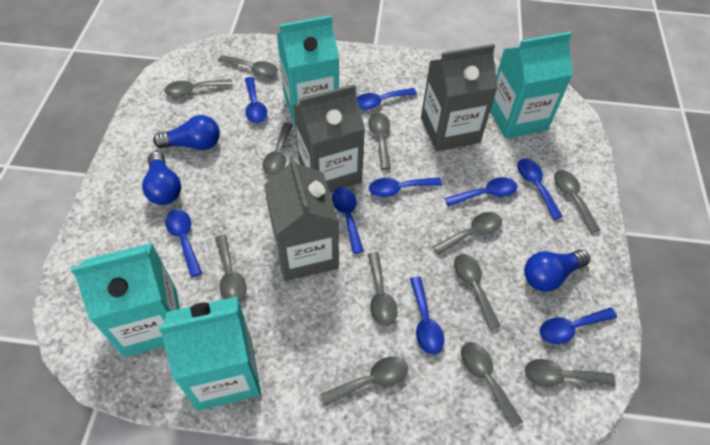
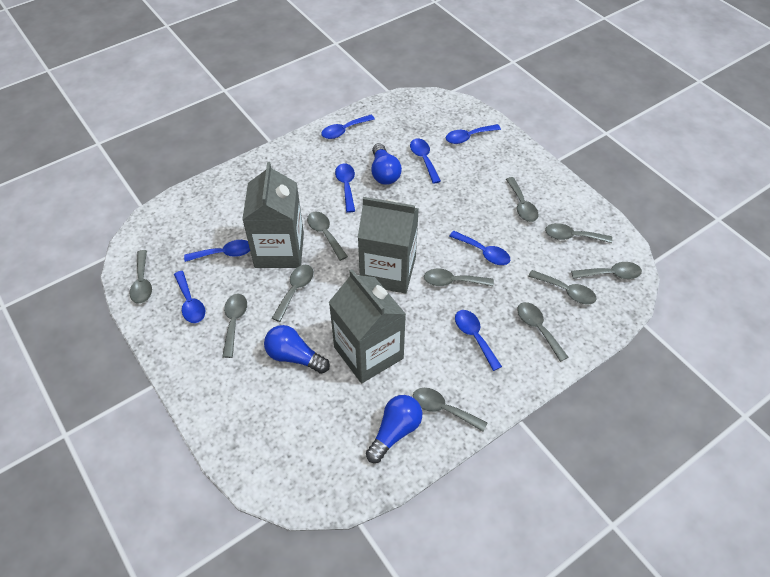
blue spoon: [165,209,202,277] [245,77,267,123] [332,187,364,254] [357,88,417,110] [369,178,442,197] [410,277,444,355] [445,177,518,206] [517,158,563,219] [540,307,617,344] = 9 -> [174,271,205,323] [184,240,250,262] [321,115,375,139] [335,163,355,213] [410,138,441,184] [446,124,501,144] [449,231,510,265] [455,310,502,371] = 8
grey spoon: [164,79,233,97] [215,234,247,302] [218,55,278,77] [262,123,293,175] [321,357,408,406] [368,112,391,170] [368,252,398,326] [433,212,502,255] [454,254,500,330] [461,342,523,428] [525,359,616,387] [554,170,600,233] = 12 -> [129,250,152,304] [222,294,247,358] [272,265,314,322] [307,212,348,261] [413,388,487,431] [424,269,494,286] [506,177,538,222] [518,302,568,362] [528,270,597,305] [545,223,612,243] [571,262,642,279] = 11
turquoise carton: [70,243,180,357] [158,296,261,411] [277,15,339,124] [490,32,573,139] = 4 -> none = 0

